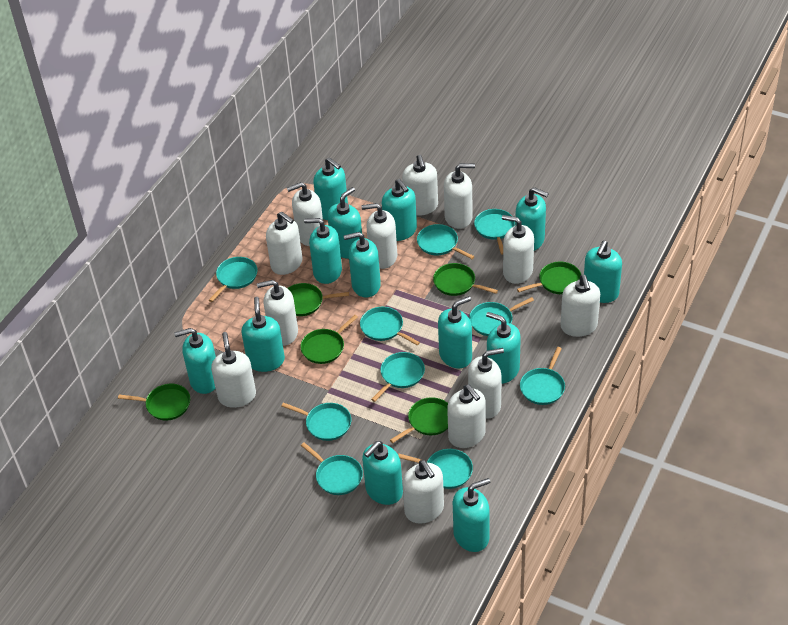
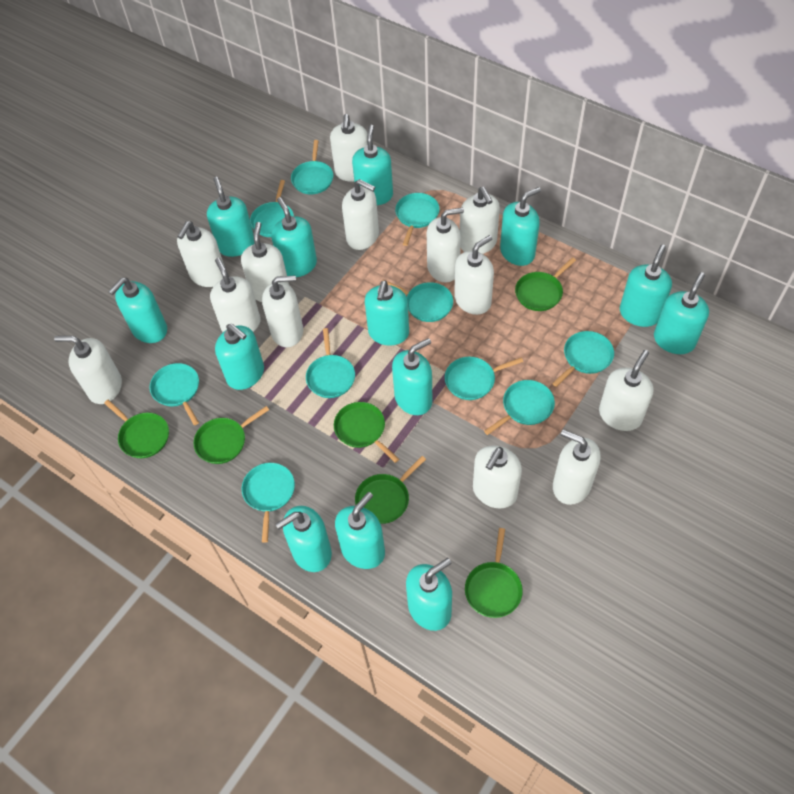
white soap dispenser: [211,332,256,408] [257,280,298,346] [266,212,302,275] [287,182,323,246] [362,203,397,269] [402,155,438,216] [402,460,444,524] [444,163,475,229] [447,385,486,448] [468,348,504,419] [502,215,534,284] [561,275,600,337] = 12 -> [54,336,122,404] [177,221,225,287] [210,258,261,332] [241,222,289,302] [262,275,303,347] [330,114,368,182] [342,179,379,250] [427,207,464,282] [454,235,494,315] [460,187,500,254] [473,446,522,509] [553,430,600,505] [599,350,653,431] = 13

